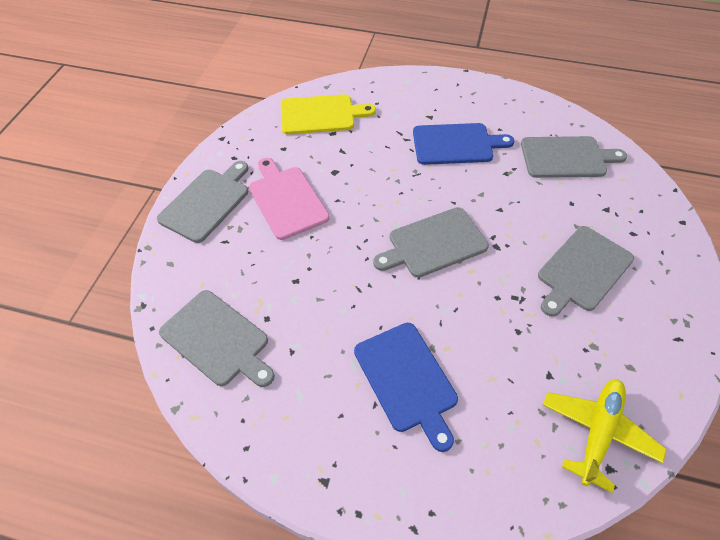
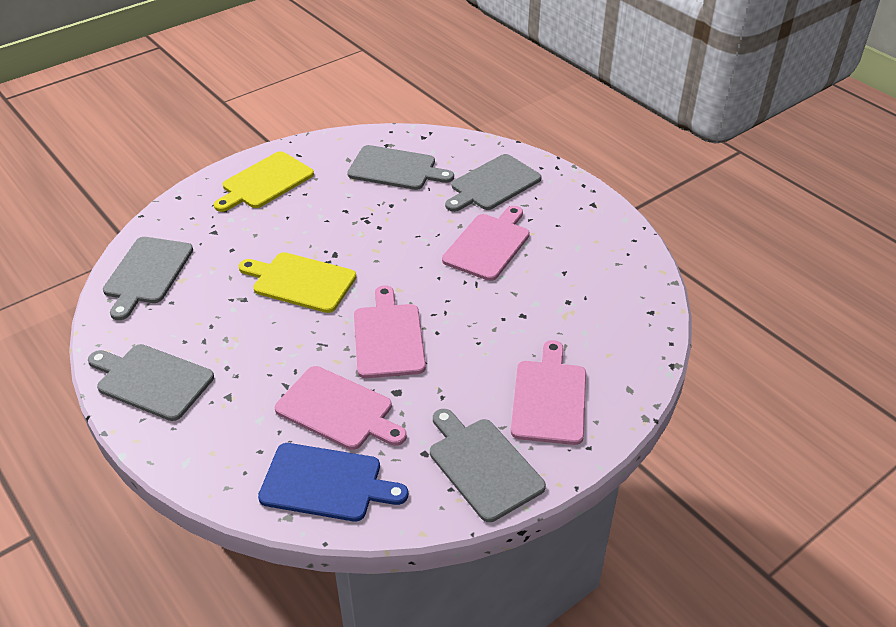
blue cutting board: [354,323,458,452] [413,123,514,165] = 2 -> [258,443,408,522] = 1
pink cutting board: [249,158,330,240] = 1 -> [275,366,407,450] [354,285,426,378] [442,206,530,281] [511,340,586,445] = 4
yellow cutting board: [281,94,376,134] = 1 -> [214,151,314,212] [239,252,356,313] = 2
yellow plane: [543,379,667,493] = 1 -> none = 0

